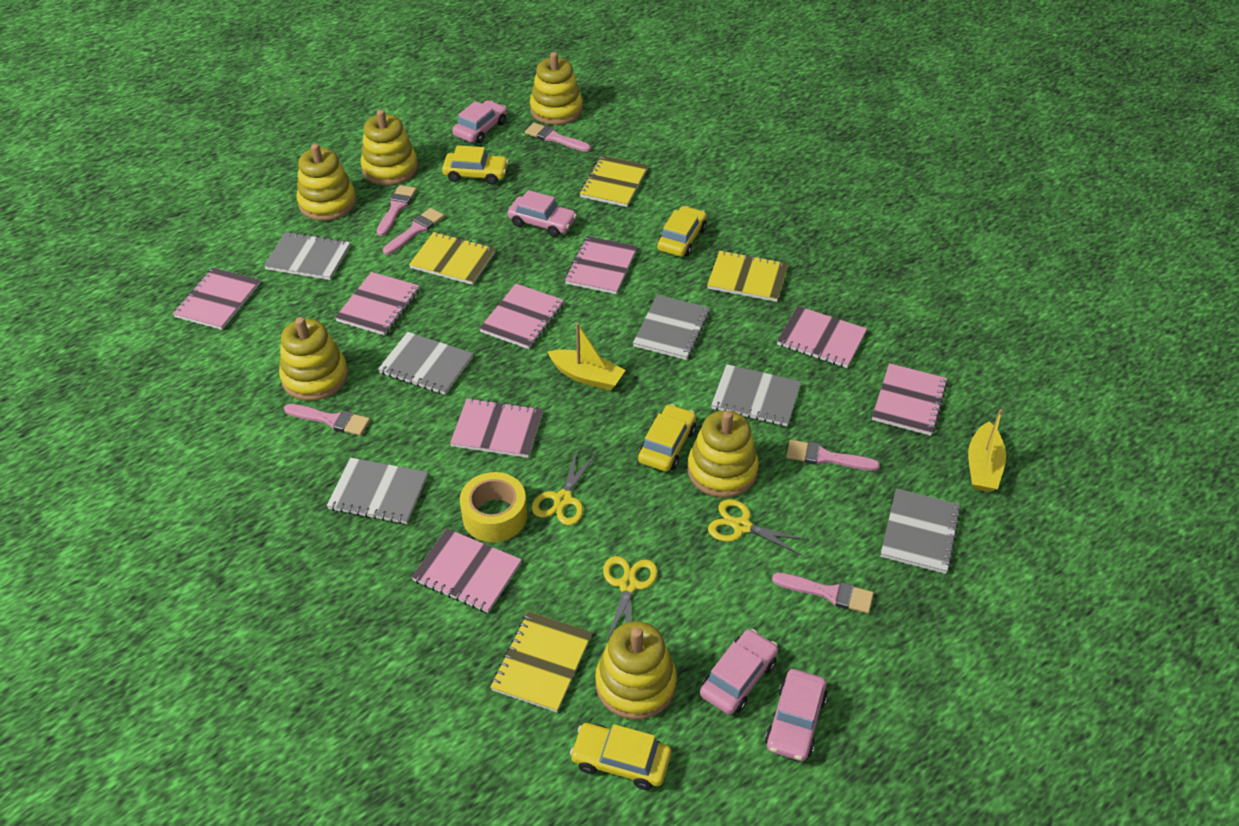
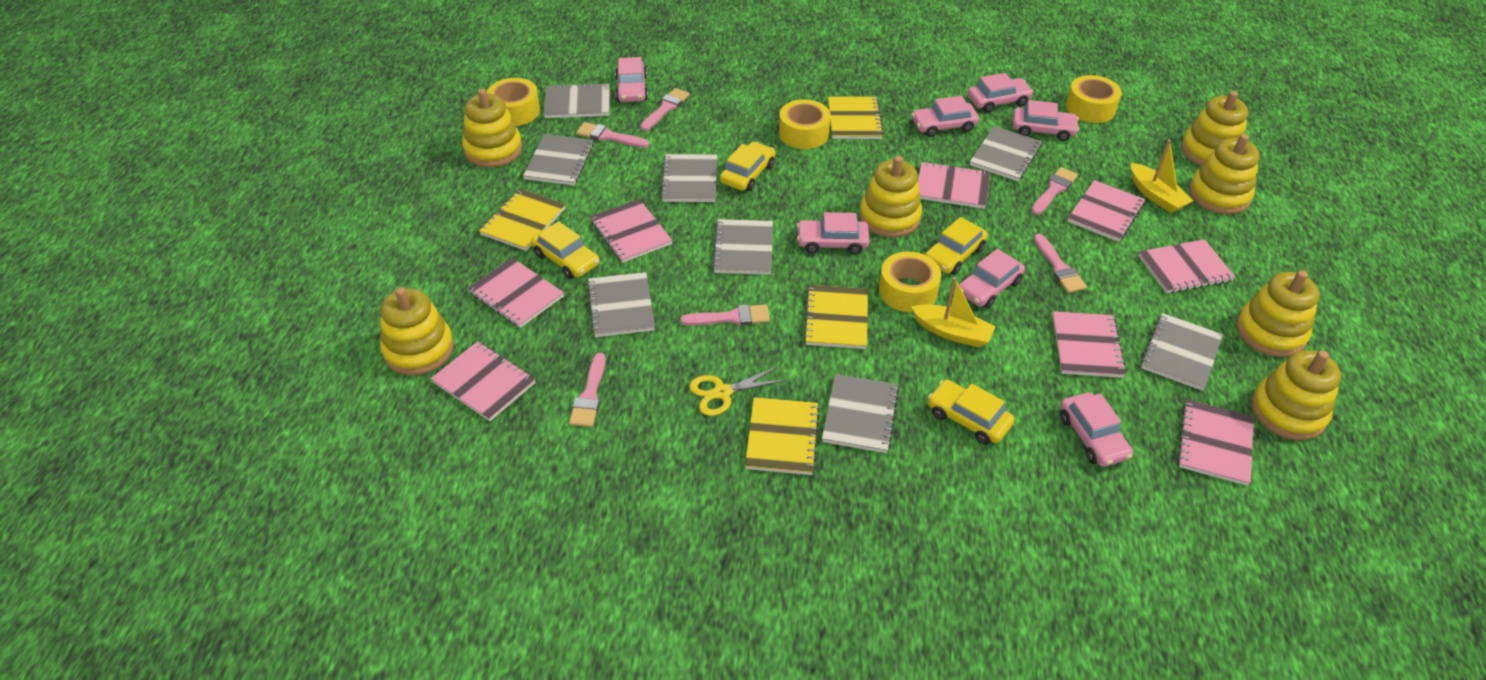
grey notebook: [264,232,350,280] [327,458,428,524] [378,332,473,395] [633,295,710,360] [711,364,801,426] [881,489,961,574] = 6 -> [523,134,594,186] [544,83,610,118] [587,272,655,337] [660,154,717,202] [712,219,773,275] [822,374,899,453] [970,126,1042,181] [1141,313,1223,391] = 8
pink car: [452,100,507,144] [507,190,577,237] [700,629,778,715] [765,669,828,761] = 4 -> [615,57,648,102] [797,212,870,254] [912,96,979,137] [959,249,1025,308] [968,73,1034,113] [1013,100,1079,141] [1060,392,1133,467] = 7
yellow scissors: [532,449,596,525] [603,556,658,641] [708,499,809,556] = 3 -> [689,366,787,416] = 1
yellow stacking toy: [279,317,348,401] [296,143,356,221] [361,109,418,185] [530,52,583,125] [595,621,677,720] [687,410,759,498] = 6 -> [380,287,454,375] [462,89,522,167] [859,156,922,237] [1181,91,1248,166] [1189,134,1260,214] [1236,270,1319,357] [1251,350,1341,440] = 7
yellow tape: [460,472,527,542] = 1 -> [487,78,540,126] [779,99,831,149] [879,252,941,312] [1066,75,1122,123] = 4

